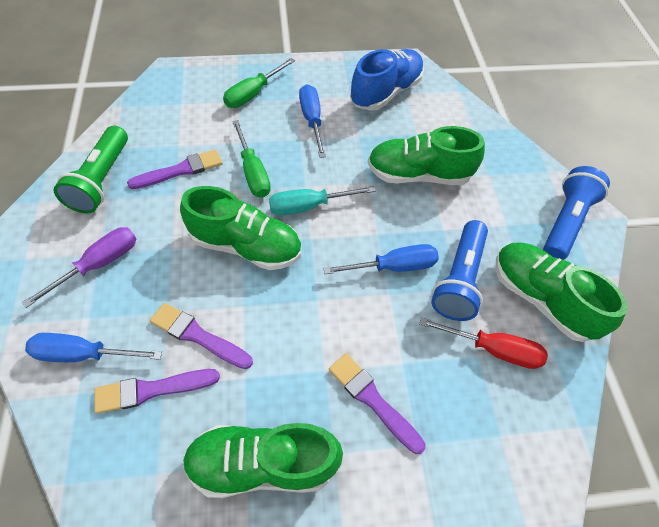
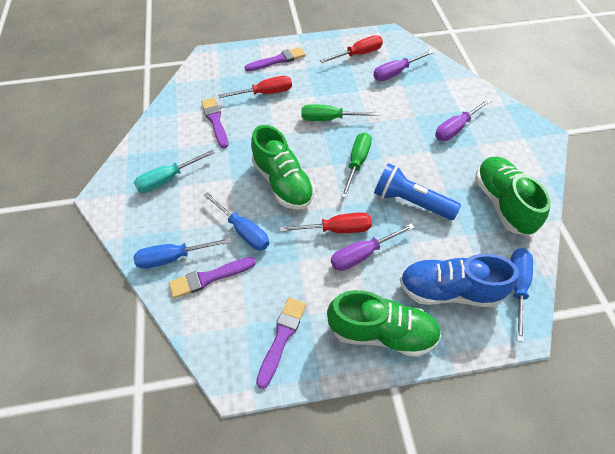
blue flashlight: [431,220,488,321] [543,166,610,260] = 2 -> [374,163,461,220] = 1
green flashlight: [53,126,128,213] = 1 -> none = 0
green shoe: [180,186,301,270] [183,423,343,498] [368,126,485,185] [495,243,628,342] = 4 -> [251,125,314,210] [327,290,441,357] [475,157,551,235] = 3
purple screwdriver: [22,227,136,308] = 1 -> [331,223,415,271] [373,50,434,81] [435,99,491,141] = 3
red screwdriver: [419,317,548,369] = 1 -> [218,76,292,98] [279,212,372,233] [320,35,383,63] = 3

